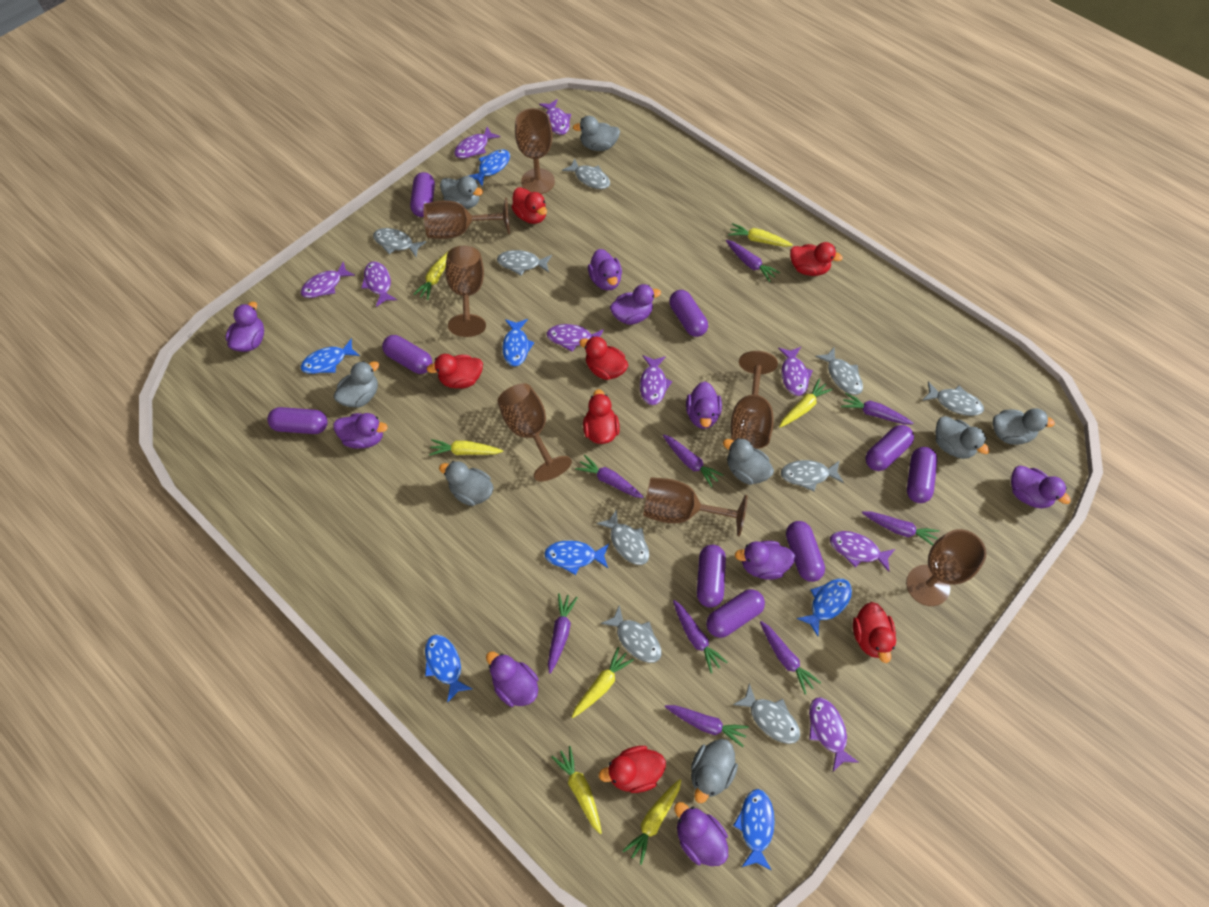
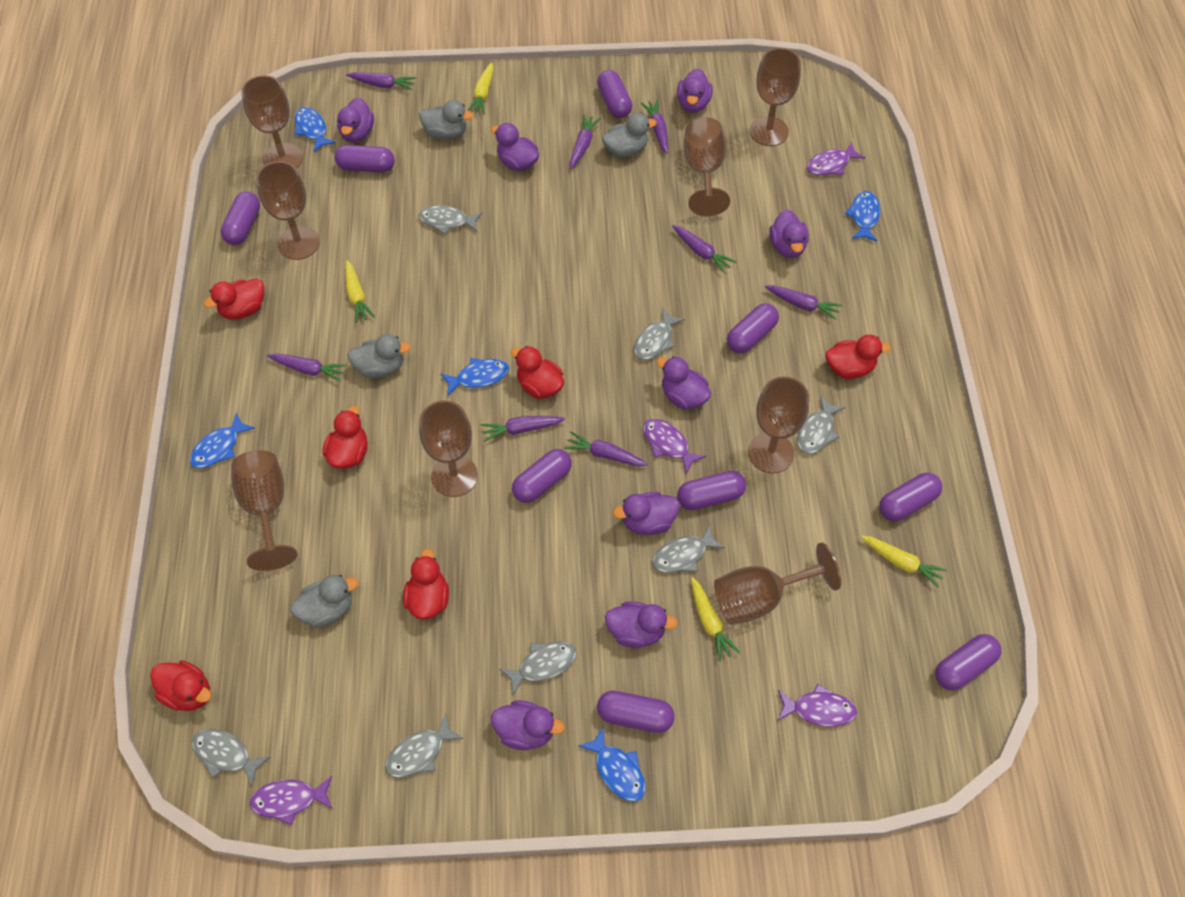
blue fish: [301,338,360,374] [425,635,472,703] [469,149,510,186] [502,319,534,366] [544,540,609,575] [733,789,775,871] [797,579,852,636] = 7 -> [190,413,255,468] [295,107,336,152] [440,358,509,396] [578,727,646,802] [845,191,880,242] = 5
brown goblet: [423,198,510,239] [445,246,486,337] [497,384,572,482] [515,108,555,194] [643,477,748,536] [731,351,778,449] [906,529,986,606] = 7 -> [231,450,297,571] [241,75,303,169] [256,161,320,260] [419,401,478,497] [684,117,730,216] [714,542,841,625] [748,376,809,473] [749,48,801,146] = 8
grey duck: [334,361,379,408] [439,461,494,506] [440,176,483,209] [573,116,620,151] [691,739,738,803] [723,438,774,485] [935,416,989,459] [992,408,1055,445] = 8 -> [290,575,358,628] [347,334,411,378] [419,100,473,140] [602,113,657,157] = 4
grey fish: [373,228,426,257] [497,250,552,276] [562,158,610,189] [596,509,649,565] [601,605,661,663] [733,683,800,744] [781,460,844,491] [815,347,863,395] [922,381,984,416] = 9 -> [192,729,270,786] [385,714,464,778] [418,205,482,235] [500,642,577,695] [634,308,685,360] [652,525,725,573] [797,396,845,454] = 7
purple carrot: [548,593,578,674] [575,455,644,498] [663,434,724,487] [665,705,749,747] [673,600,728,673] [726,240,780,282] [760,621,821,694] [841,393,913,424] [862,511,939,546] = 9 -> [267,353,347,382] [346,72,416,90] [480,416,565,442] [564,431,648,466] [570,115,601,169] [641,99,668,154] [672,225,736,273] [765,285,842,320] = 8
purple duck: [225,302,264,352] [333,413,388,449] [486,651,539,707] [588,249,622,290] [610,284,661,325] [674,802,728,866] [686,381,722,429] [735,541,795,580] [1011,466,1071,509] = 9 -> [337,97,374,143] [491,123,539,171] [491,700,565,750] [605,601,678,648] [613,492,680,535] [657,356,711,409] [677,69,713,113] [769,209,809,258] = 8
purple fish: [301,262,355,298] [361,261,397,307] [454,127,500,158] [539,99,571,135] [547,324,604,352] [640,355,672,405] [778,347,813,396] [809,698,859,771] [830,531,895,572] = 9 -> [249,776,333,825] [643,419,706,474] [778,684,857,727] [806,142,865,175] = 4
red duck: [426,354,483,388] [512,187,547,224] [579,336,628,380] [583,389,620,444] [599,746,666,793] [790,242,843,276] [853,602,896,663] = 7 -> [150,660,211,711] [204,278,264,319] [322,406,368,469] [403,549,449,620] [511,346,564,399] [826,334,891,379] = 6
yellow carrot: [413,250,450,300] [429,439,503,456] [551,746,602,834] [572,647,634,718] [623,779,681,865] [728,223,793,247] [779,379,833,427] = 7 -> [345,260,375,323] [468,62,493,114] [691,577,740,661] [861,535,947,588] = 4

